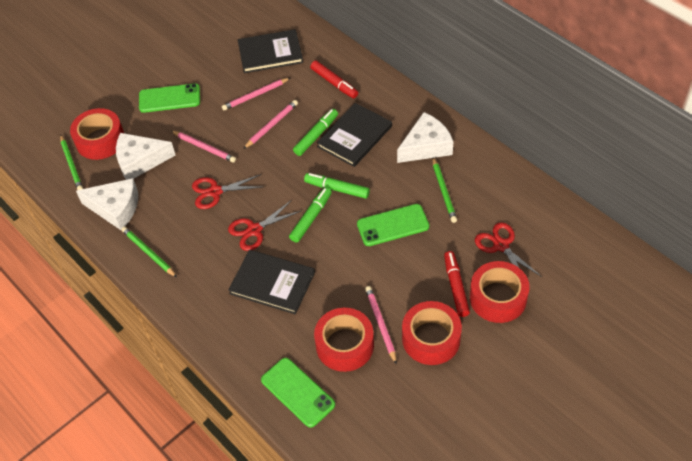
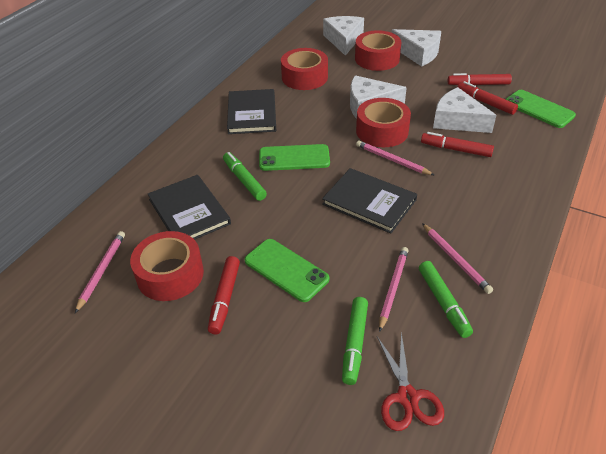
green pencil: [60,135,83,190] [121,227,177,277] [432,157,457,223] = 3 -> none = 0
red marker: [310,61,358,98] [444,251,470,317] = 2 -> [208,256,240,334] [421,132,494,157] [448,73,512,85] [458,81,518,115] = 4
red scissors: [192,174,262,209] [228,200,301,251] [475,222,542,277] = 3 -> [377,332,444,431] = 1
white cheese: [76,178,138,230] [116,133,175,180] [397,112,453,163] = 3 -> [323,16,364,56] [350,75,407,119] [391,29,441,66] [433,87,496,133] = 4

